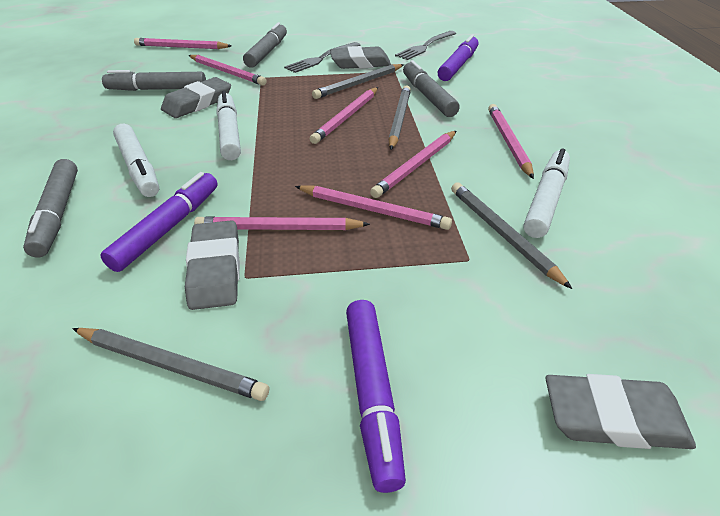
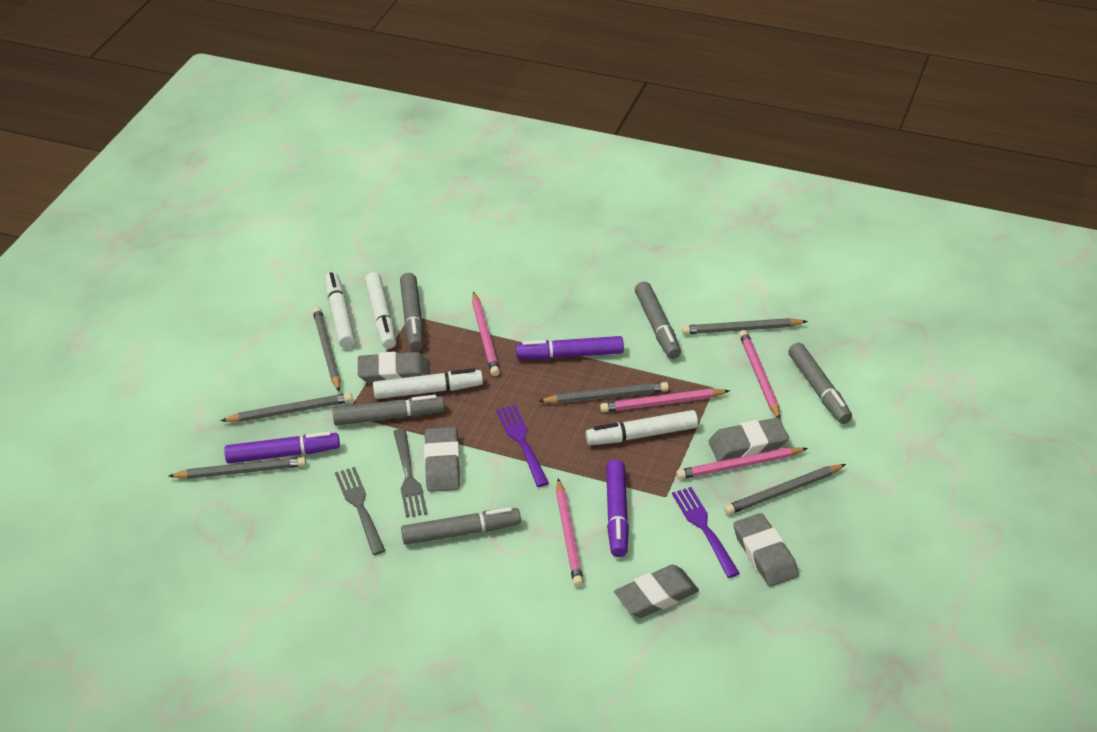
grey eraser: [161,77,231,118] [185,220,240,310] [330,46,391,69] [545,374,696,449] = 4 -> [358,351,430,384] [424,427,460,492] [614,564,699,618] [709,418,789,461] [733,513,799,587] = 5
grey marker: [23,159,78,258] [102,70,206,91] [243,22,287,68] [403,60,460,117] = 4 -> [332,395,445,426] [400,273,423,351] [401,507,521,545] [635,282,681,359] [788,343,852,424] = 5
grey pencil: [72,328,269,401] [312,64,404,99] [388,85,411,150] [451,183,572,289] = 4 -> [169,457,306,479] [221,393,353,422] [313,307,340,391] [539,382,669,404] [682,318,808,334] [724,464,846,515] = 6
pink pencil: [134,38,231,49] [189,55,267,86] [194,216,370,230] [295,185,452,230] [310,87,378,144] [370,131,456,198] [488,104,534,179] = 7 -> [472,292,500,376] [556,478,584,587] [600,389,730,412] [676,447,808,479] [739,330,780,419] = 5
purple fork: none = 0 -> [496,405,549,487] [672,487,740,578] = 2
white marker: [113,124,159,197] [217,91,241,160] [524,148,570,238] = 3 -> [325,272,355,348] [365,272,396,349] [373,368,483,399] [586,410,698,445] = 4

